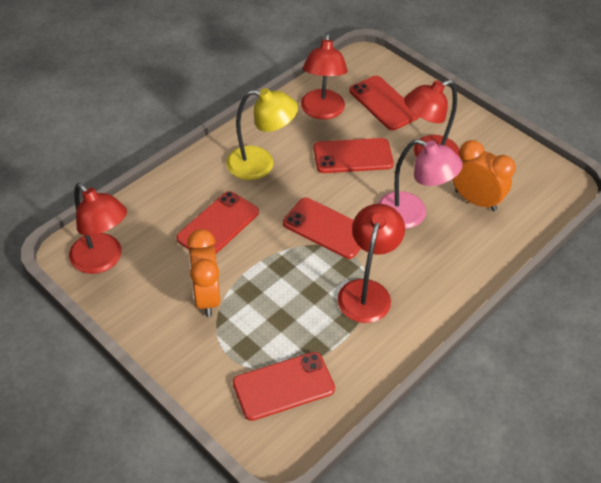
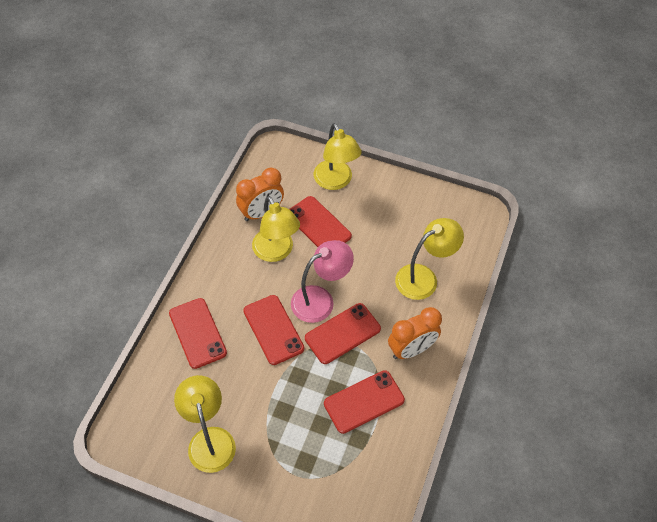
red lamp: [69,183,127,274] [301,33,348,120] [337,204,405,323] [404,80,460,157] = 4 -> none = 0
yellow lamp: [226,88,298,180] = 1 -> [174,375,236,473] [252,196,300,262] [314,123,362,190] [395,218,464,300] = 4

